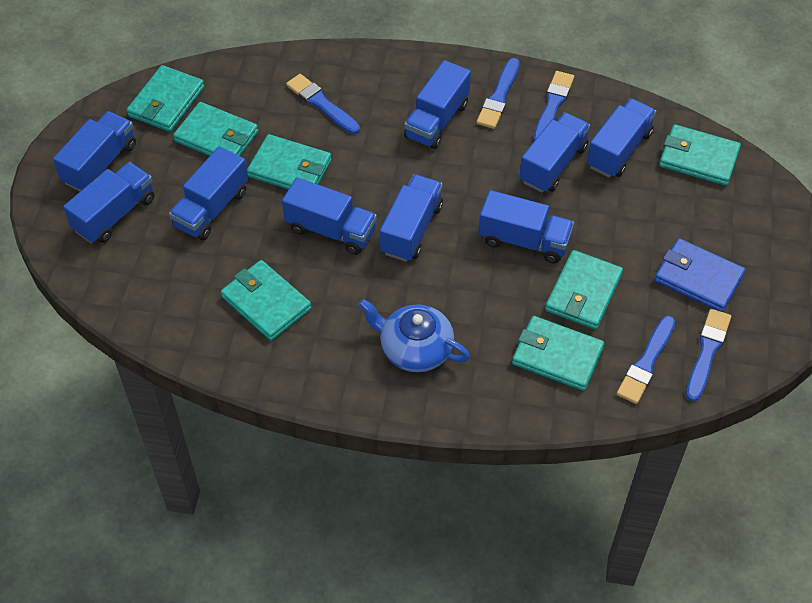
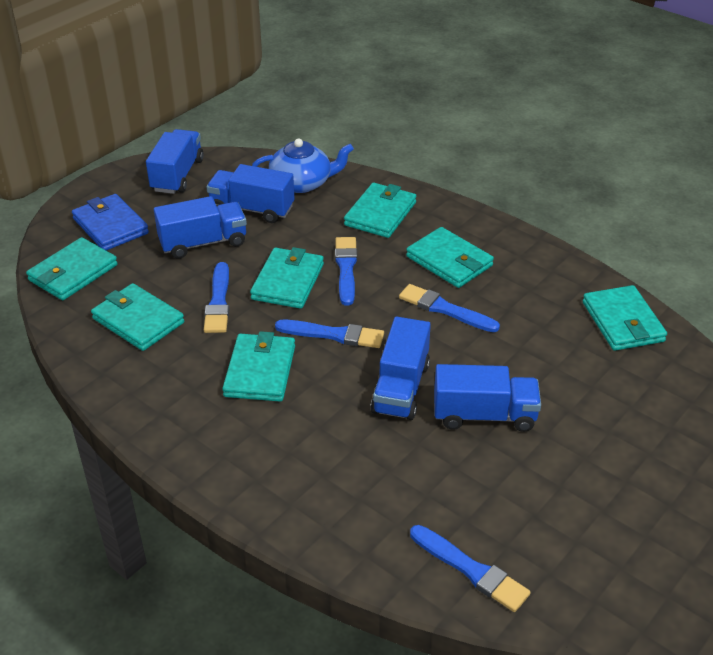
blue truck: [53,111,136,191] [63,162,154,243] [169,146,248,240] [282,177,377,255] [380,174,443,262] [404,60,471,149] [478,190,574,263] [519,112,590,193] [587,98,656,178] = 9 -> [146,129,204,194] [154,196,247,259] [207,164,294,223] [370,317,431,420] [434,364,541,432] = 5

